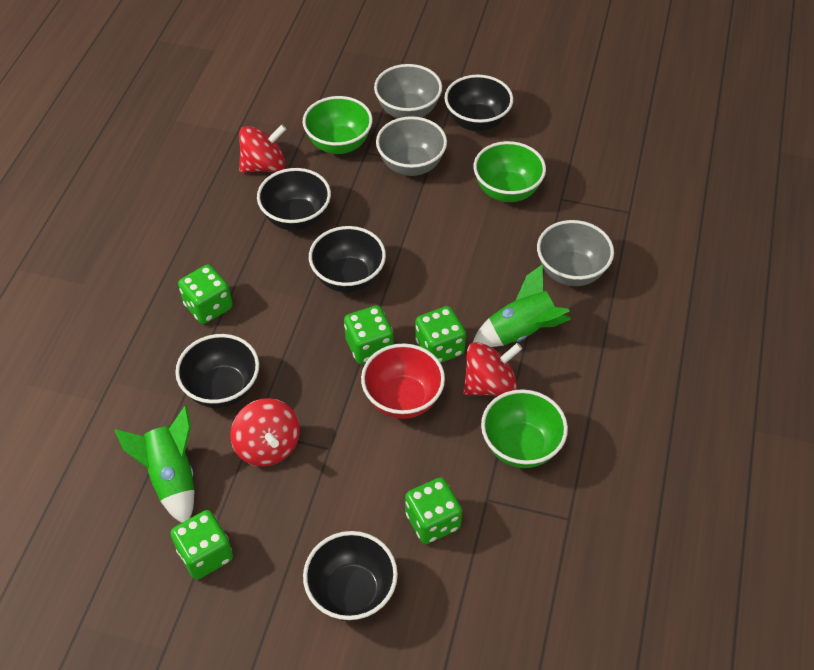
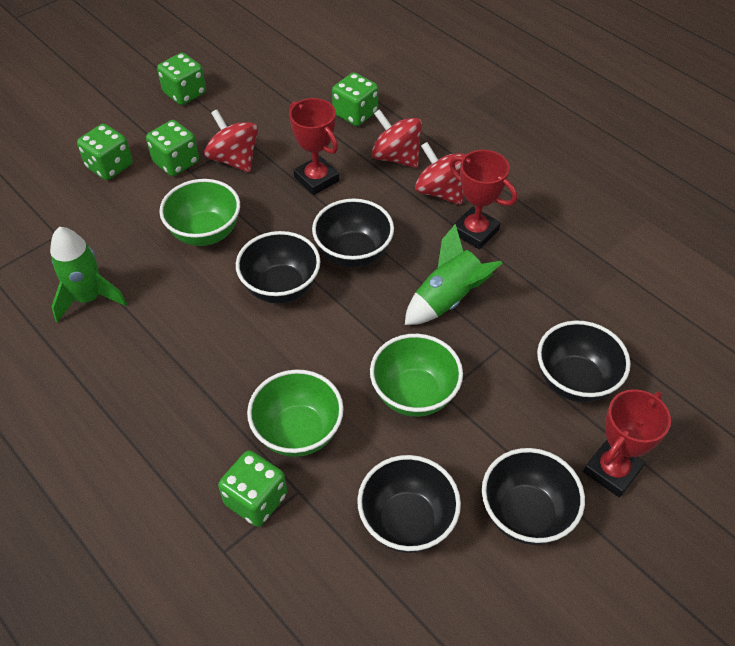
grey bowl: [374,64,442,118] [376,116,447,176] [537,220,614,286] = 3 -> none = 0
red bowl: [361,343,445,419] = 1 -> none = 0
red trophy: none = 0 -> [289,98,339,195] [449,150,517,249] [583,389,671,497] = 3

